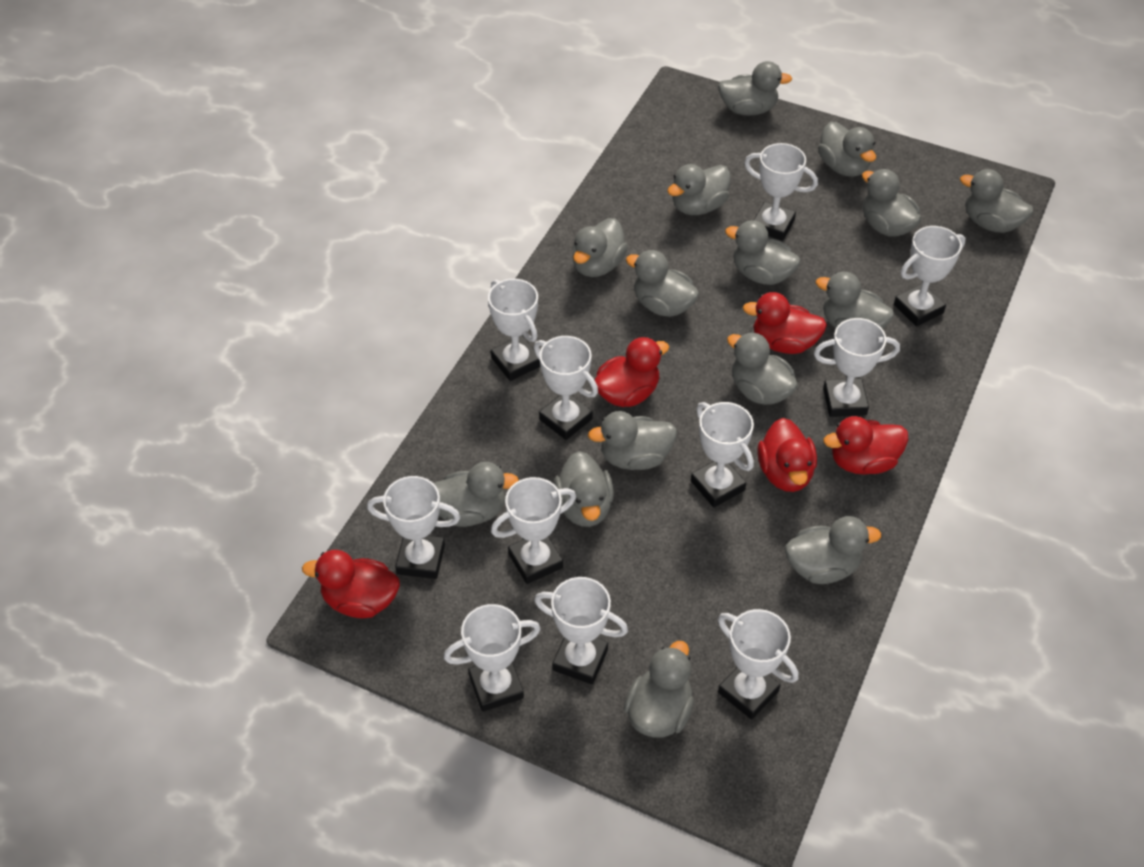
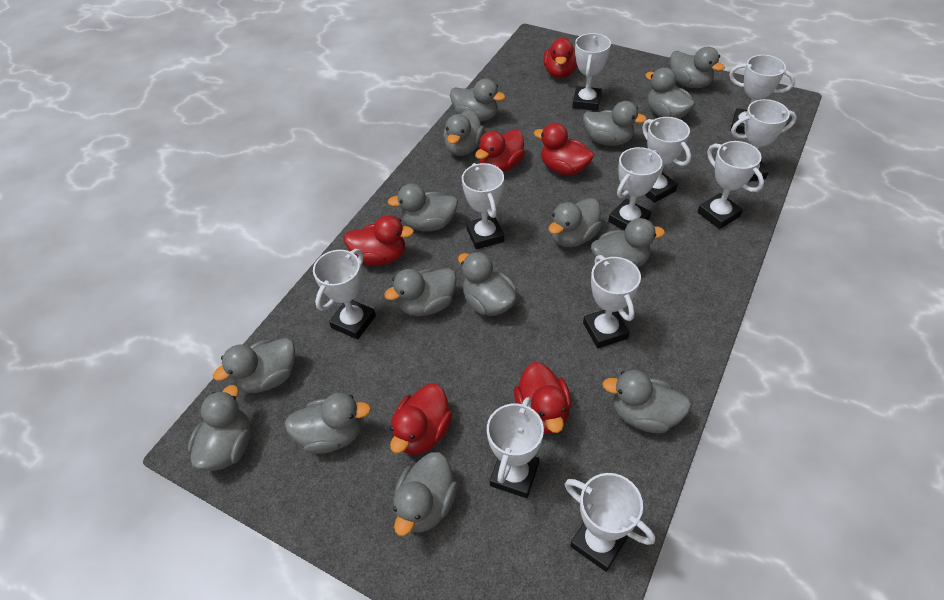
red duck: [302,550,400,618] [595,337,669,407] [743,292,827,354] [757,418,817,492] [823,416,908,475] = 5 -> [344,215,414,265] [390,384,452,455] [475,129,525,172] [514,362,571,434] [534,123,594,175] [543,37,577,78] = 6

